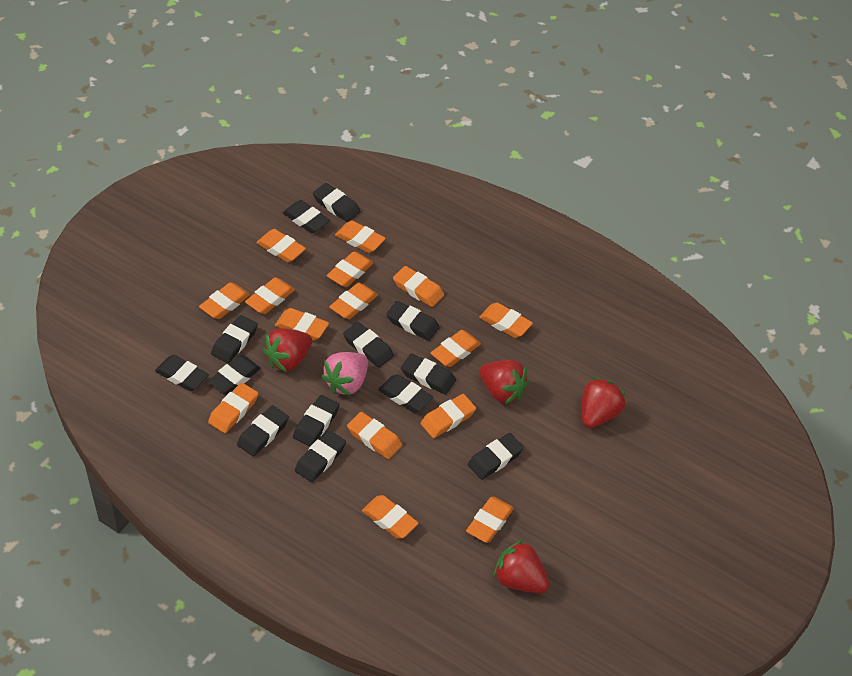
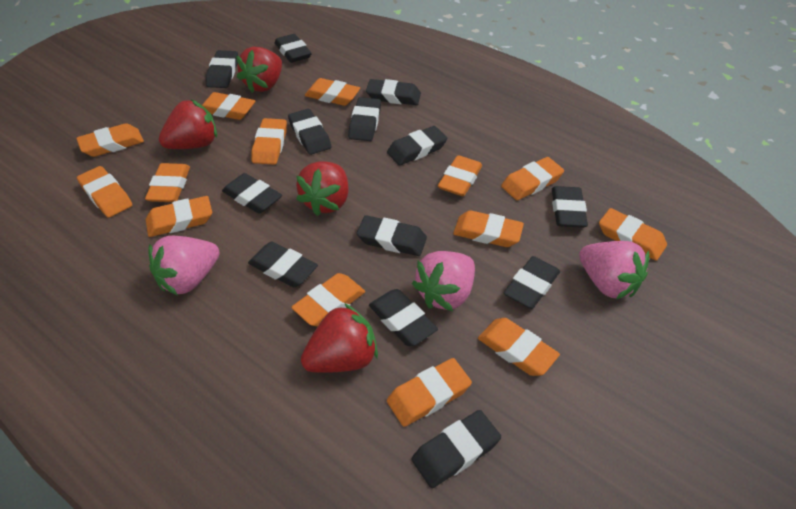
orange eraser: [199,282,250,319] [208,383,258,433] [245,277,295,314] [256,229,306,262] [275,308,329,341] [327,251,374,287] [329,283,378,319] [335,221,386,253] [347,412,402,459] [362,495,419,539] [393,266,444,307] [421,394,476,438] [431,330,481,367] [466,497,514,543] [479,303,533,338] = 15 -> [76,123,144,157] [77,166,132,218] [145,163,190,202] [146,196,212,237] [202,92,255,120] [251,118,287,165] [291,273,365,327] [305,78,360,106] [387,358,472,427] [438,155,482,196] [453,210,524,247] [478,318,560,376] [501,157,564,200] [599,208,667,261] = 14
pink strawberry: [321,352,368,396] = 1 -> [148,236,220,296] [412,251,475,311] [579,241,649,299] = 3

